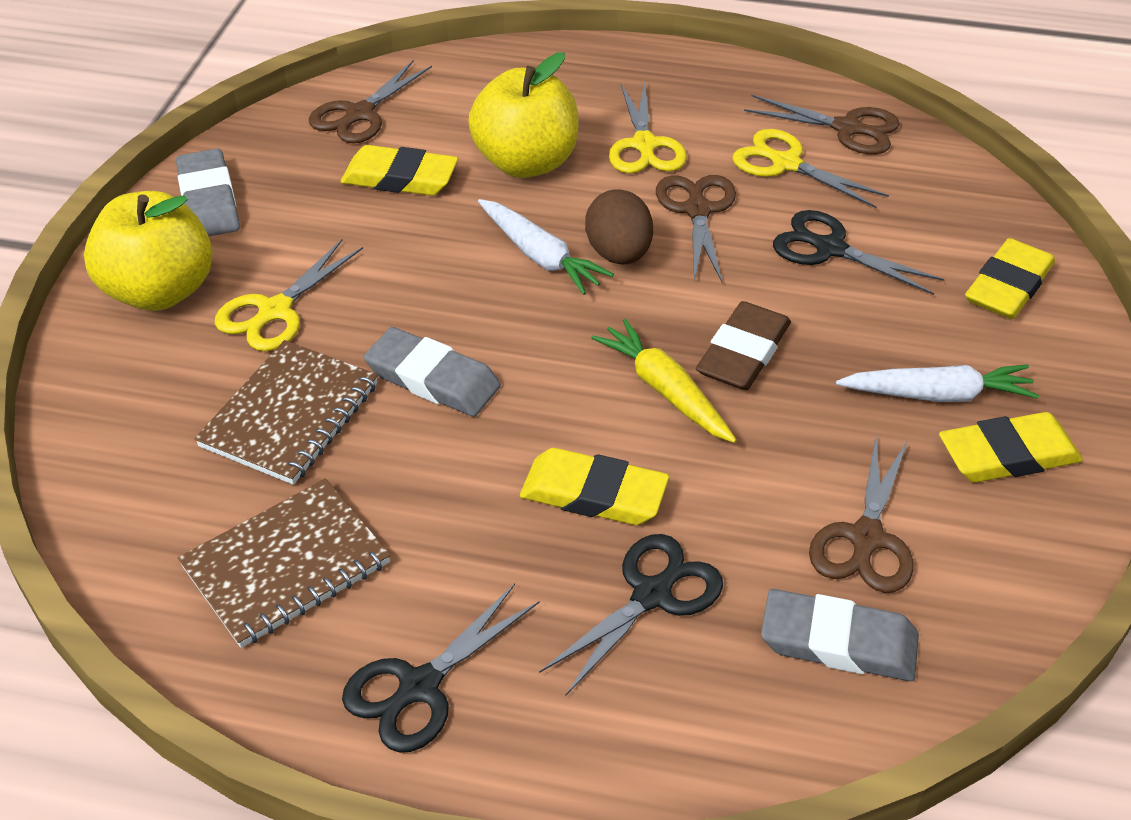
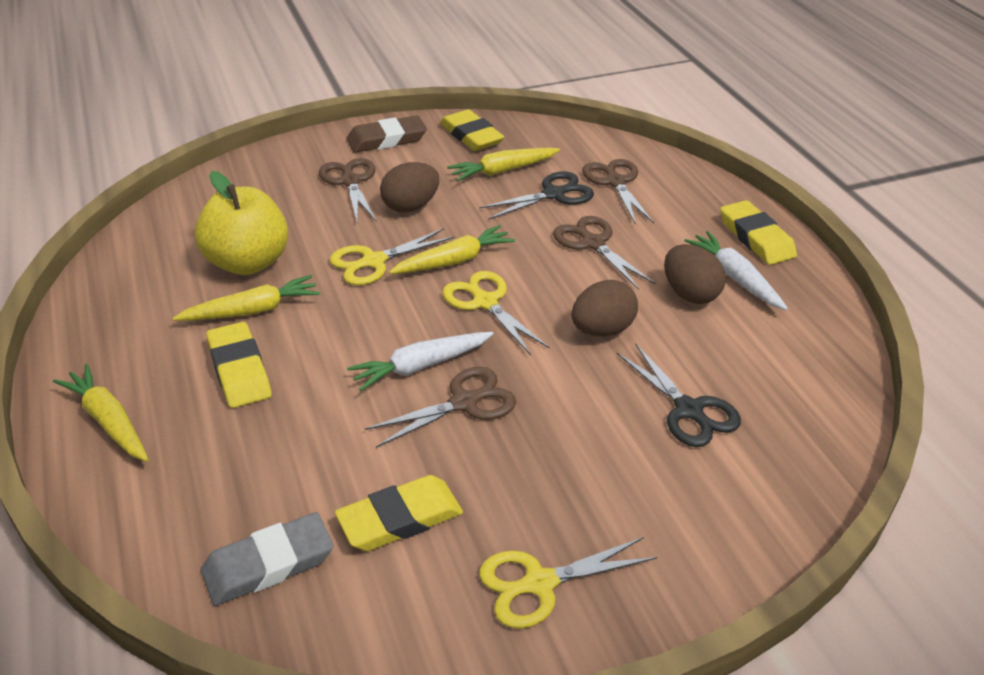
black scissors: [342,584,540,753] [539,534,723,696] [773,210,945,295] = 3 -> [479,171,594,219] [617,343,741,447] = 2
brown egg: [585,190,653,264] = 1 -> [380,162,439,213] [572,280,638,337] [664,244,726,304] = 3
brown notebook: [178,478,390,648] [194,340,378,485] = 2 -> none = 0
grey eraser: [176,149,240,236] [364,327,501,417] [761,589,919,681] = 3 -> [201,512,333,606] = 1
yellow apple: [84,191,212,311] [468,52,579,178] = 2 -> [194,171,288,275] = 1
yellow carrot: [591,319,737,443] = 1 -> [53,364,149,462] [172,275,320,321] [389,225,515,274] [447,148,560,181] = 4

